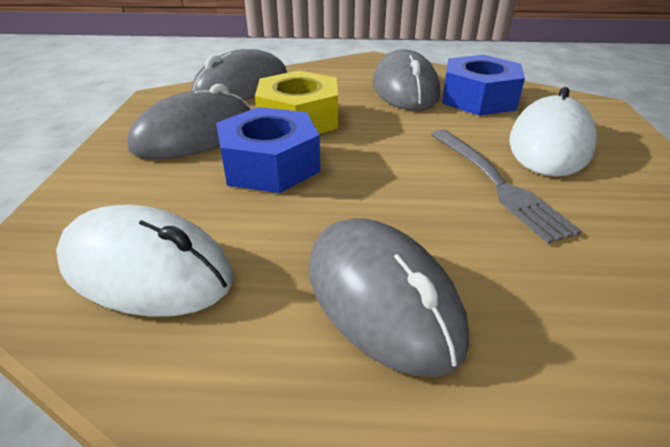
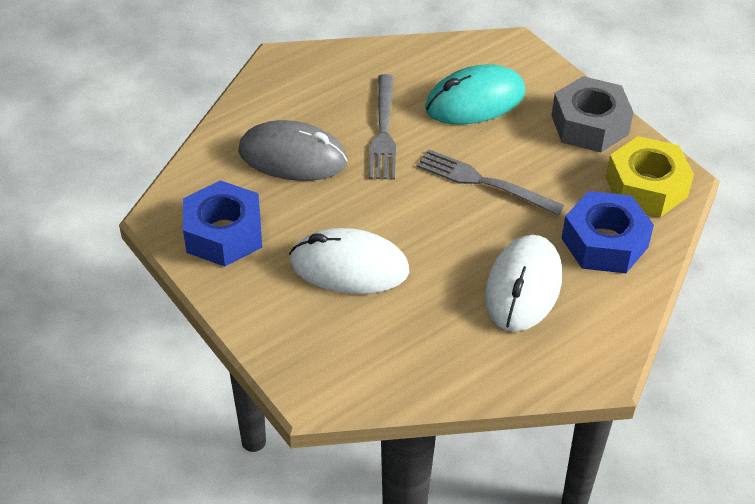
grey fork: [431,129,582,243] = 1 -> [369,74,396,180] [416,149,565,216] = 2
grey mouse: [127,84,251,159] [191,49,287,100] [309,218,469,377] [373,49,440,111] = 4 -> [238,120,348,181] = 1
grey nut: none = 0 -> [551,76,634,152] = 1
turquoise mouse: none = 0 -> [425,64,525,124] = 1

